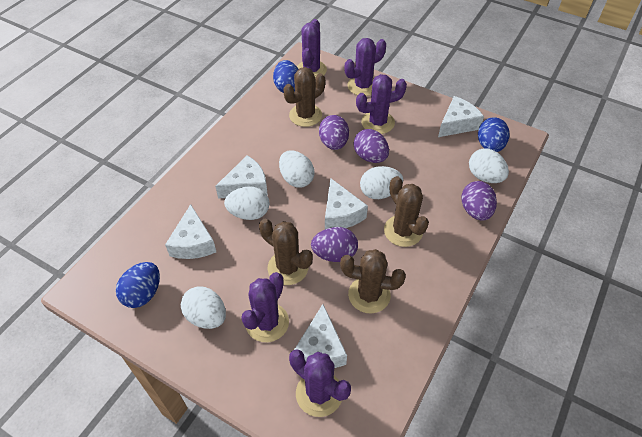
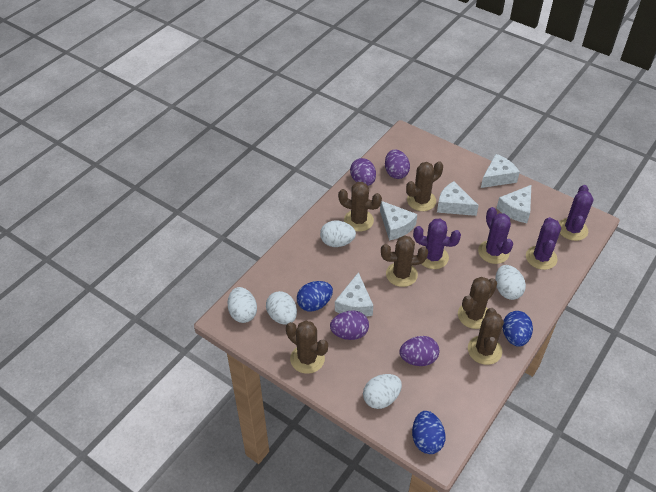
brown cactus: [259,219,313,285] [283,67,325,127] [340,249,406,313] [384,176,429,247] = 4 -> [286,321,328,374] [338,182,382,232] [381,235,428,287] [406,161,443,211] [458,277,497,329] [468,308,504,365] = 6
purple cactus: [241,272,289,342] [289,349,351,417] [297,19,327,77] [345,38,386,96] [356,74,407,134] = 5 -> [413,218,461,269] [478,207,513,264] [526,217,561,270] [559,185,593,241] = 4

